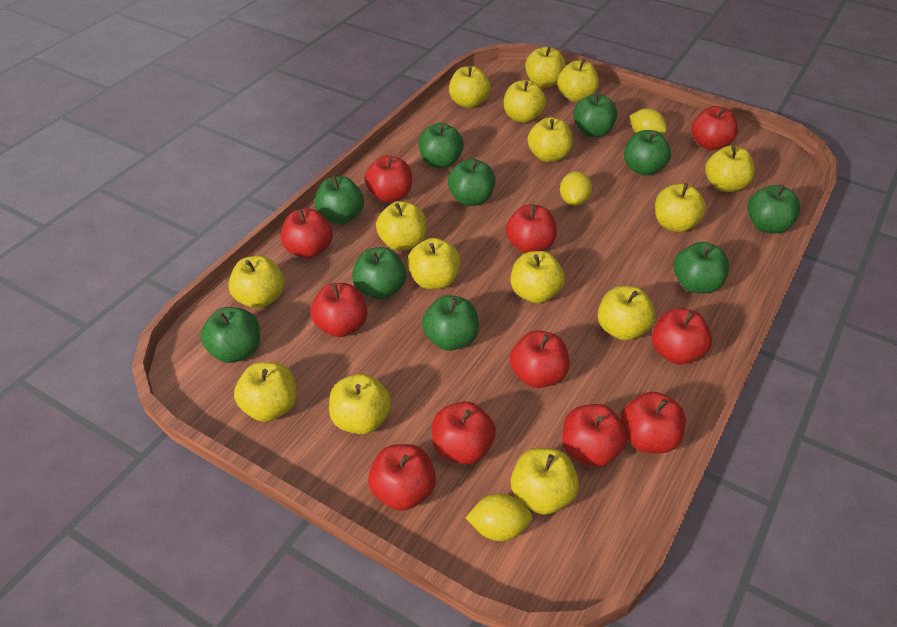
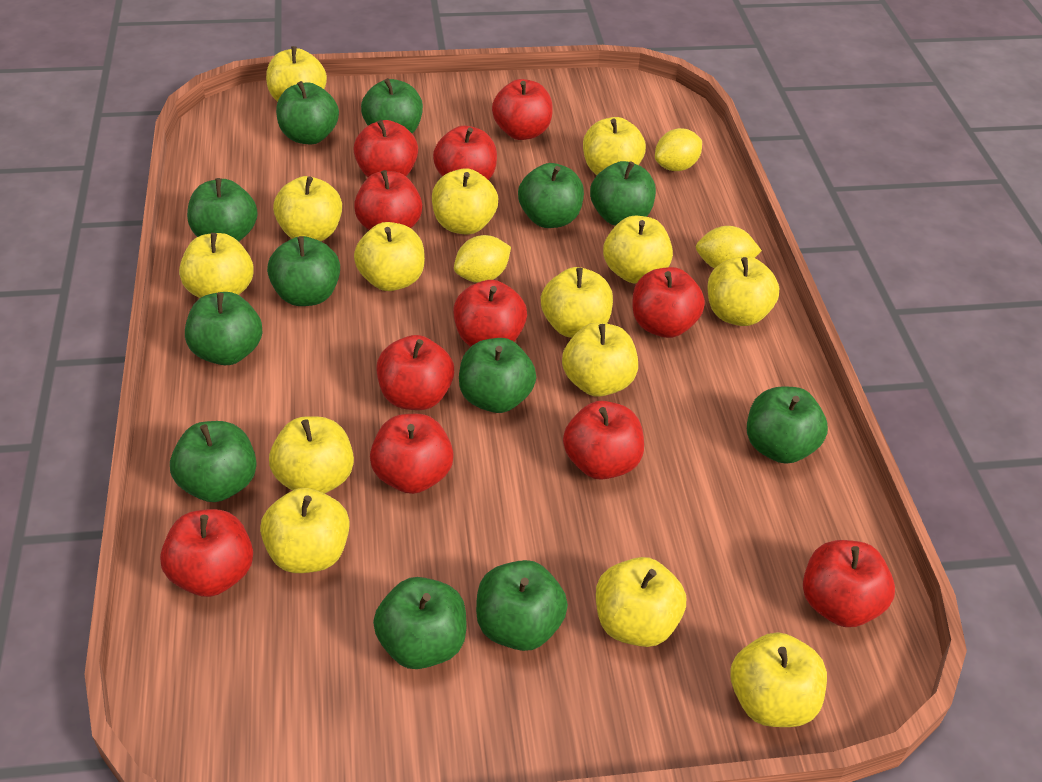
green apple: [201,307,260,363] [315,176,364,224] [352,247,406,299] [418,123,464,168] [422,295,479,351] [448,159,495,206] [573,93,618,137] [624,130,671,176] [674,242,729,293] [747,185,801,234] = 10 -> [170,421,257,502] [185,292,263,365] [187,178,258,242] [267,236,340,306] [276,81,339,144] [361,78,423,133] [373,577,466,669] [459,338,536,413] [476,560,568,651] [518,163,584,228] [590,161,656,226] [747,387,828,464] = 12
yellow apple: [228,256,285,308] [234,362,297,422] [329,374,392,435] [376,201,426,251] [407,238,461,289] [449,66,490,108] [504,80,546,123] [511,251,565,303] [511,448,579,515] [525,47,566,88] [527,117,572,162] [557,59,599,102] [598,286,656,341] [655,183,706,232] [705,146,754,192] = 15 -> [179,233,254,298] [260,488,350,573] [266,46,327,102] [269,416,354,494] [273,176,342,241] [354,222,425,291] [432,168,498,235] [541,267,613,338] [562,322,638,397] [583,117,646,175] [596,557,686,647] [603,216,673,283] [707,256,779,326] [731,632,827,727] = 14

